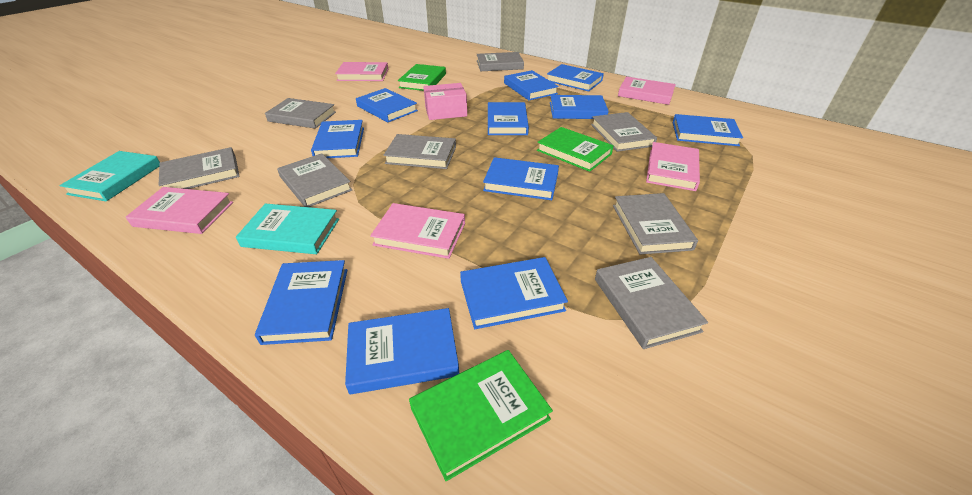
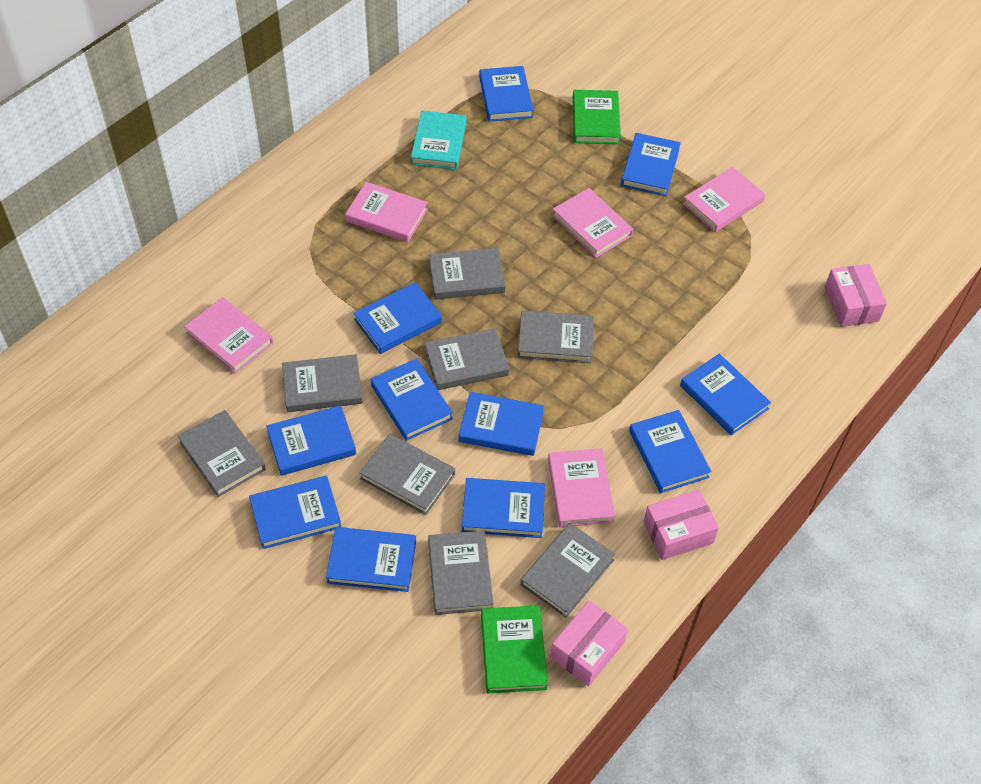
green book: [398,64,446,91] [409,350,553,481] [537,127,614,172] = 3 -> [481,605,548,693] [573,90,621,144] = 2
pink box: [424,83,467,120] = 1 -> [550,600,628,686] [643,490,719,560] [824,264,887,327] = 3
turquoise book: [59,151,160,201] [236,204,339,254] = 2 -> [411,110,467,170] = 1

